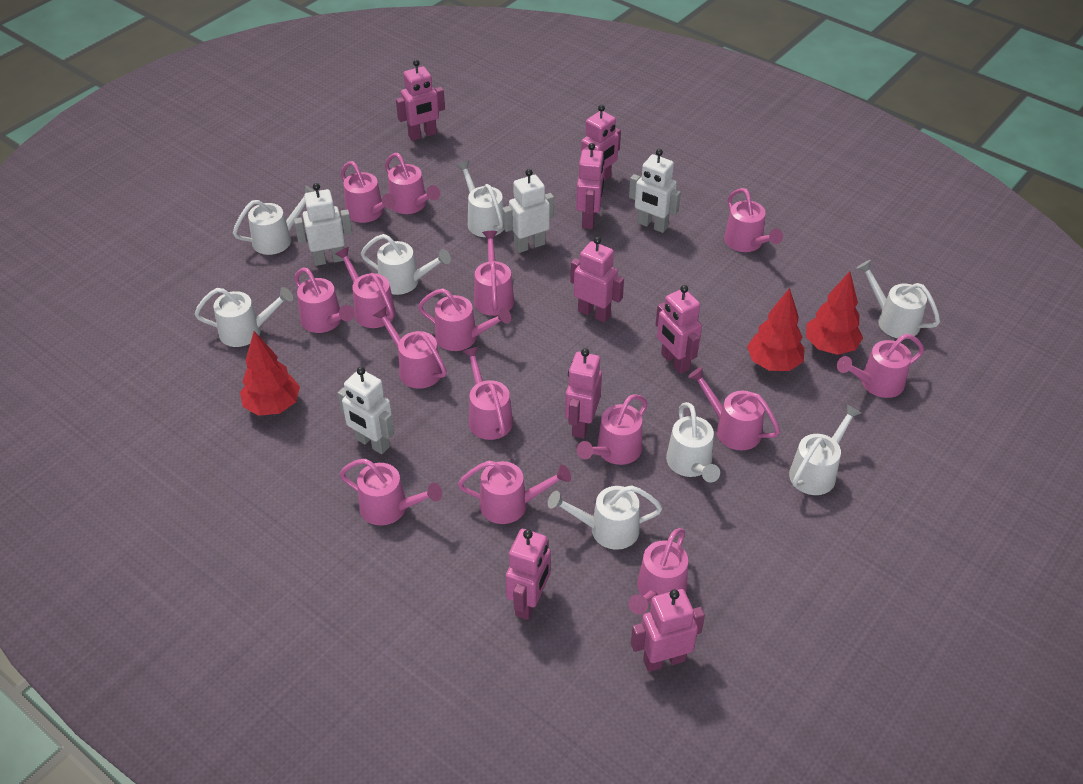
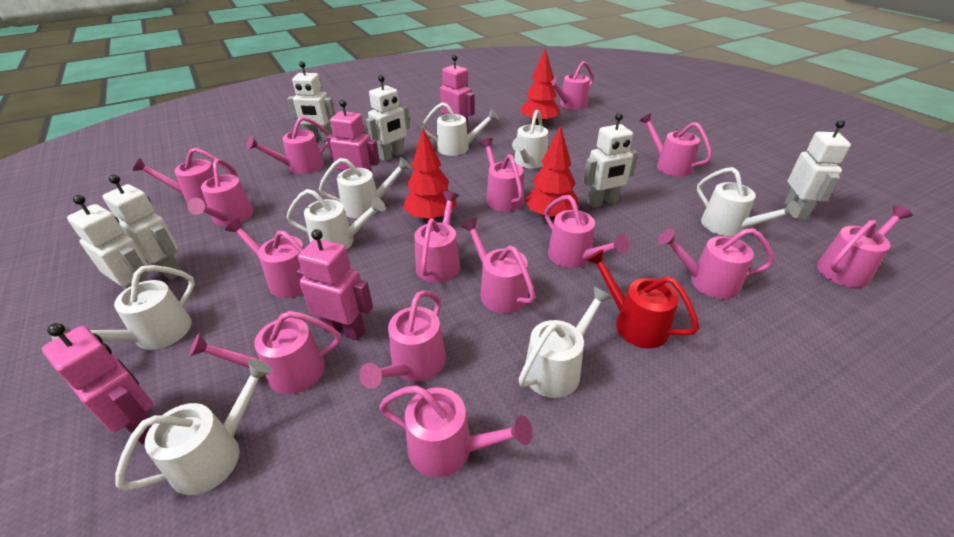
pink robot: [396,60,445,141] [506,529,551,620] [565,348,602,438] [570,237,624,323] [576,143,604,229] [581,105,621,181] [631,589,705,672] [656,285,702,374] = 8 -> [42,323,153,445] [297,229,373,341] [327,100,380,172] [440,55,475,134] = 4
red watering can: none = 0 -> [586,249,699,348] = 1
white robot: [294,183,352,266] [338,367,394,454] [502,169,554,253] [629,149,681,233] = 4 -> [67,195,151,290] [103,175,182,280] [287,61,335,141] [366,75,410,162] [583,113,639,208] [784,120,851,220] = 6

